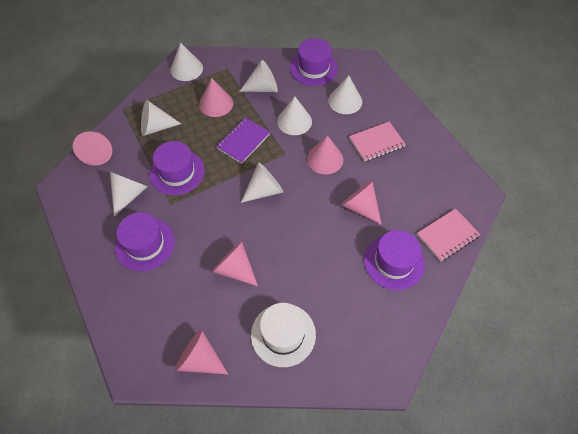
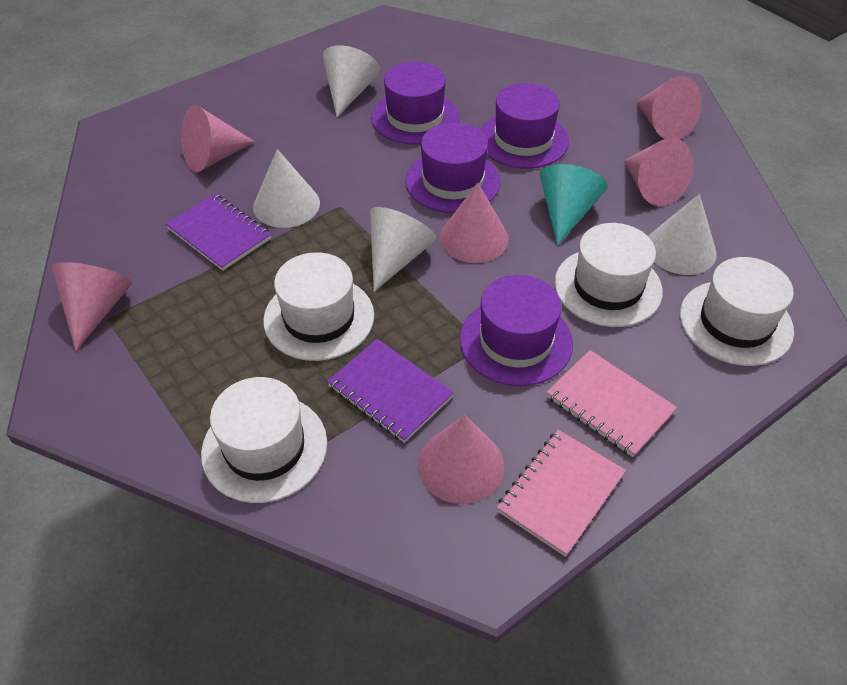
purple notebook: [216,117,270,164] = 1 -> [166,194,271,271] [327,339,454,443] = 2
turquoise cone: none = 0 -> [540,164,608,246] = 1
white cone: [110,172,148,216] [141,100,181,136] [170,42,203,81] [239,60,278,92] [241,162,283,203] [277,97,312,135] [328,76,362,114] = 7 -> [253,149,320,228] [323,45,380,117] [370,207,436,292] [648,194,717,275] = 4
white hat: [251,303,316,367] = 1 -> [201,377,327,503] [263,252,374,361] [554,223,663,327] [680,257,794,366] = 4

